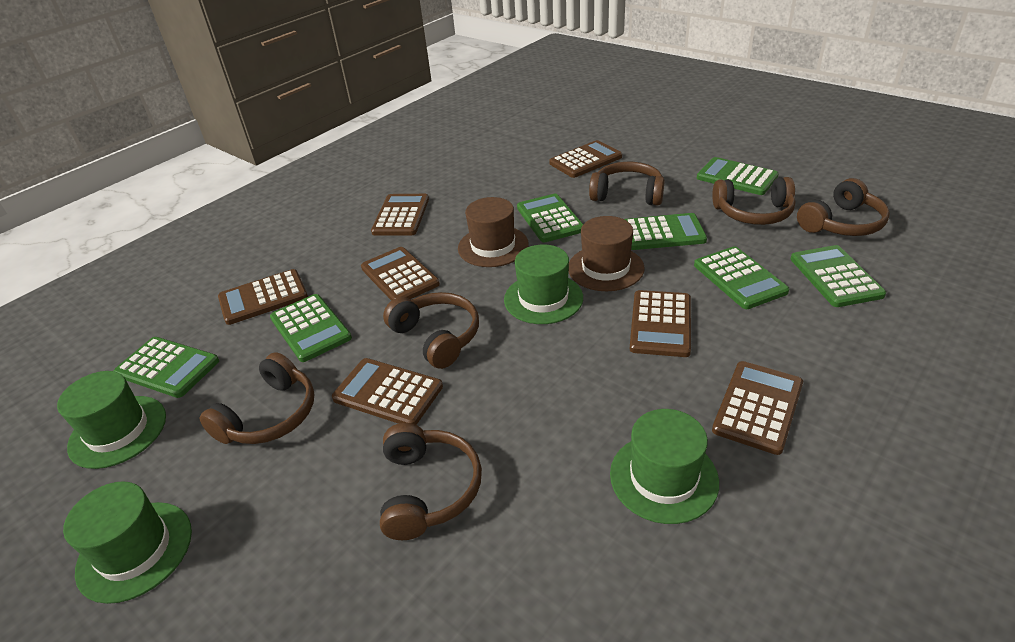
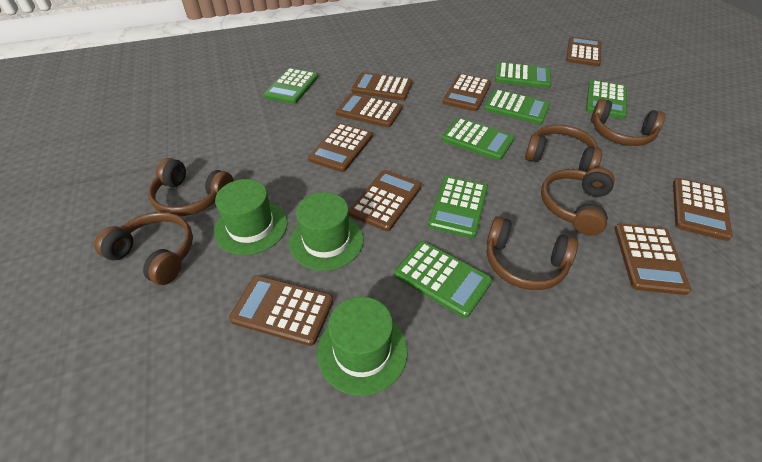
brown calculator: [218,269,308,325] [332,358,443,425] [361,247,440,301] [371,194,429,235] [549,140,622,178] [630,290,691,357] [712,361,803,455] = 7 -> [229,276,334,346] [308,123,373,172] [336,93,402,128] [349,170,421,231] [351,72,412,100] [443,74,491,111] [566,37,601,66] [615,223,691,295] [673,178,733,241] = 9
brown hat: [458,197,529,267] [568,216,644,291] = 2 -> none = 0
green hat: [57,371,166,469] [63,481,192,604] [504,244,583,324] [610,409,719,524] = 4 -> [214,179,287,255] [289,192,364,271] [317,297,407,396] = 3

